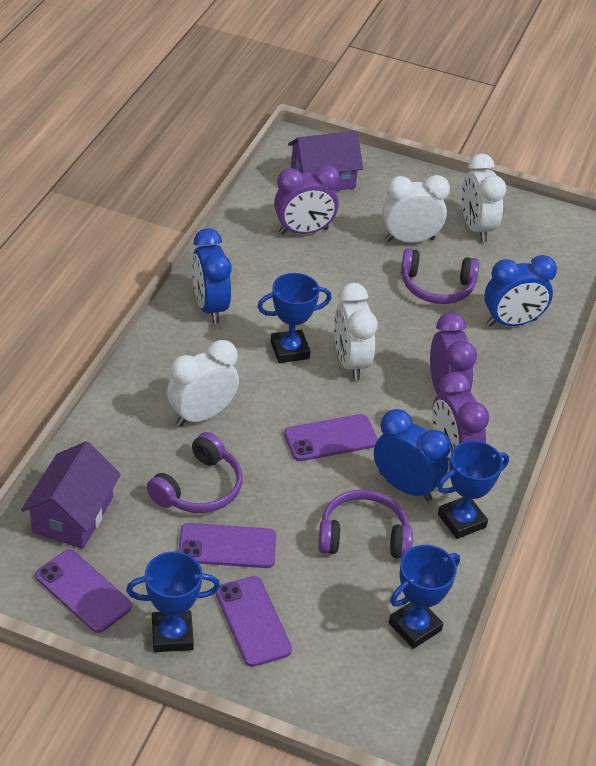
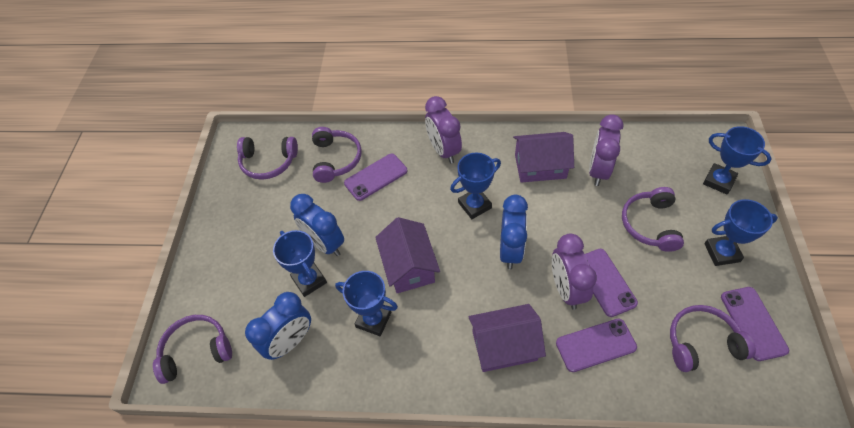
blue trophy: [126,551,220,652] [257,273,331,363] [389,545,460,649] [437,441,509,539] = 4 -> [273,230,327,297] [335,271,398,336] [450,153,501,219] [703,126,772,195] [704,199,778,266] = 5
purple headphones: [147,432,242,513] [318,490,413,559] [401,249,479,304] = 3 -> [153,315,232,384] [237,137,298,180] [312,127,362,183] [622,187,684,252] [670,305,756,372] = 5
purple house: [21,441,121,549] [288,131,363,191] = 2 -> [375,217,440,293] [468,304,546,372] [513,132,574,183] = 3
white clock: [167,340,239,426] [334,283,378,380] [382,175,450,243] [461,154,506,242] = 4 -> none = 0

